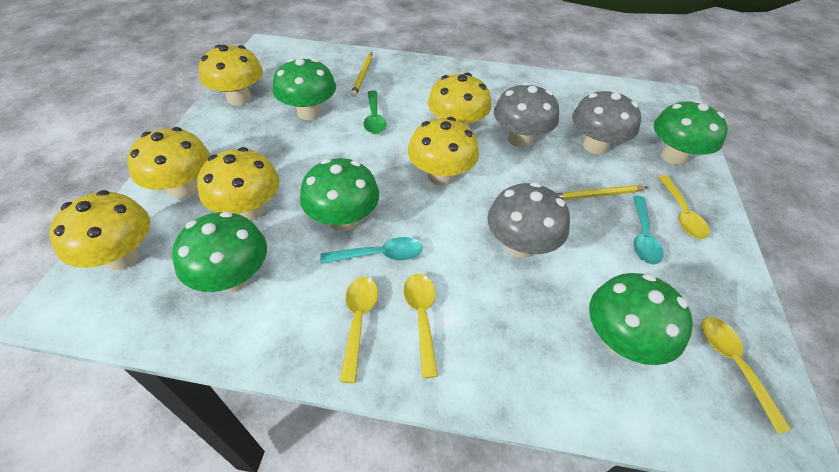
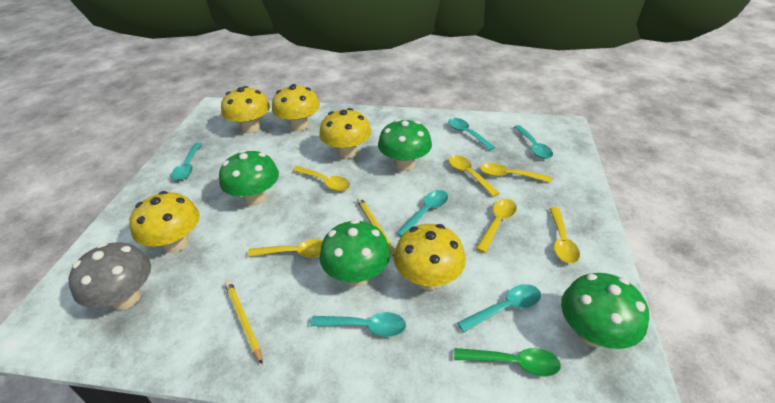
green mushroom: [172,211,267,292] [273,58,336,120] [300,158,379,231] [589,273,693,365] [654,100,728,165] = 5 -> [219,150,279,206] [320,219,390,286] [378,119,432,171] [561,273,649,349] = 4
grey mushroom: [487,182,570,258] [494,82,559,148] [572,90,641,154] = 3 -> [69,242,151,310] = 1
turquoise spoon: [320,237,422,264] [633,196,664,264] = 2 -> [171,143,202,180] [310,312,406,337] [396,190,448,237] [448,118,496,151] [457,284,541,332] [514,125,553,159] = 6
yellow mushroom: [49,190,150,270] [127,127,210,199] [197,147,279,221] [199,45,263,106] [408,117,479,186] [428,73,491,127] = 6 -> [129,191,200,253] [221,86,270,133] [272,84,320,131] [320,108,371,159] [394,224,466,290] = 5
yellow spoon: [340,277,378,383] [404,274,438,378] [658,175,710,239] [702,317,791,434] = 4 -> [248,239,323,258] [293,166,350,191] [449,155,500,197] [476,199,517,253] [480,163,551,182] [549,207,580,264] = 6

